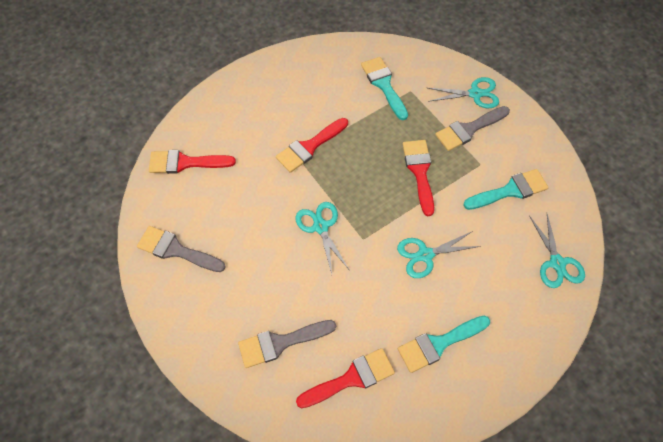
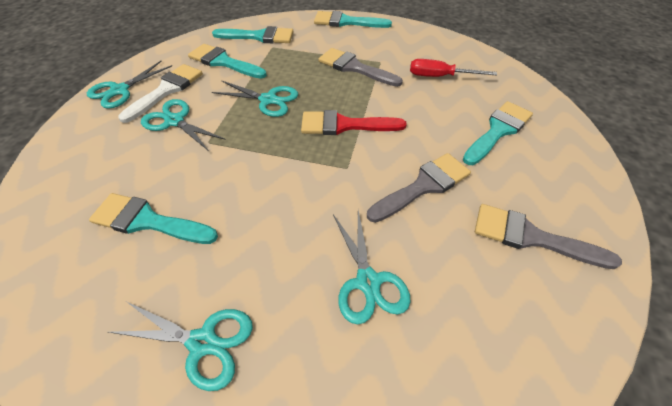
red brush: [149,150,236,174] [276,118,348,173] [296,348,395,408] [403,140,434,216] = 4 -> [301,110,407,135] = 1
red screwdriver: none = 0 -> [410,59,497,77] = 1
turquoise brush: [361,57,408,120] [398,315,490,373] [463,169,549,210] = 3 -> [89,193,218,244] [188,44,267,79] [212,26,293,43] [314,11,392,28] [463,101,533,165] = 5
turquoise scissors: [295,202,349,274] [397,231,481,278] [428,77,499,108] [529,214,585,288] = 4 -> [87,61,172,109] [109,302,253,391] [141,99,226,151] [212,80,298,117] [333,210,410,325] = 5
white brush: none = 0 -> [118,64,203,123] = 1

